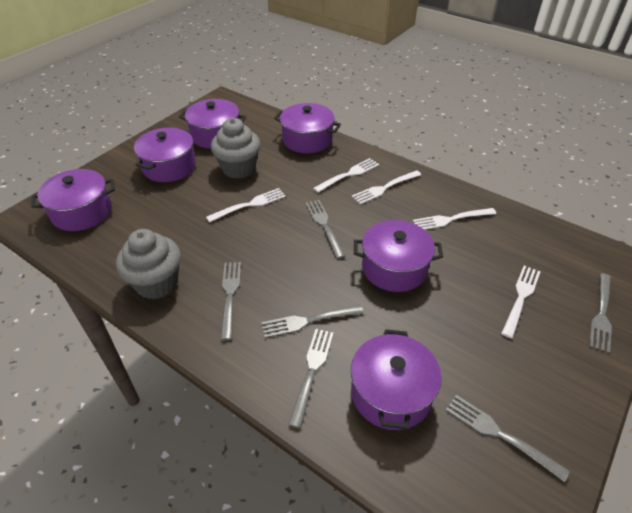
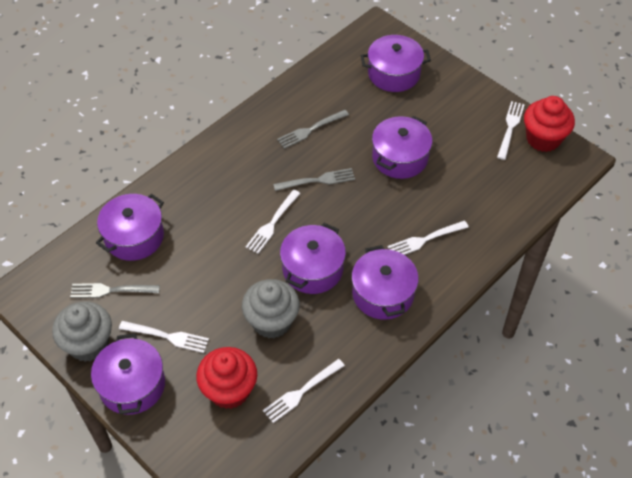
grey fork: [221,262,241,340] [261,305,364,338] [288,329,334,428] [306,200,346,259] [446,395,570,482] [589,273,612,353] = 6 -> [70,283,160,298] [273,168,355,191] [277,110,349,149] = 3
red cupcake: none = 0 -> [196,347,257,409] [524,96,575,152] = 2

